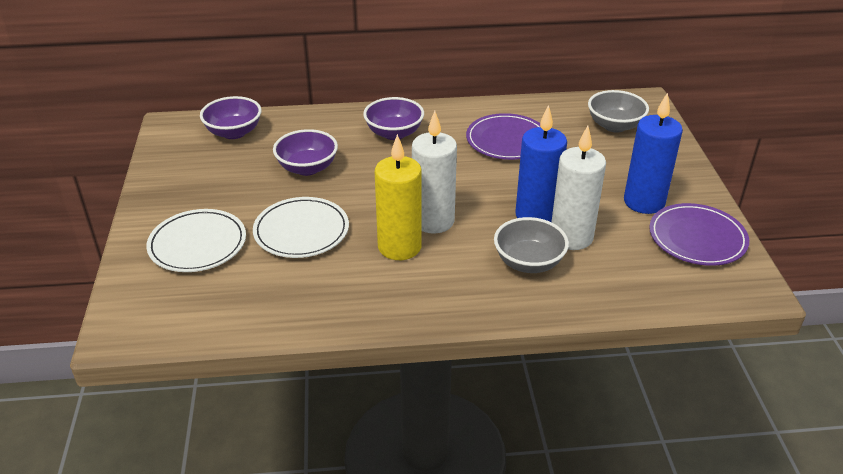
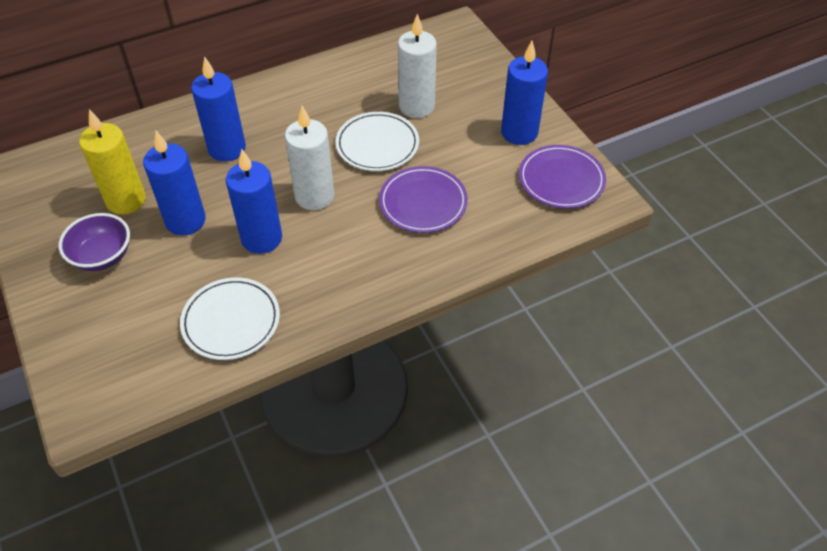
blue candle: [515,105,567,222] [624,92,683,214] = 2 -> [143,131,206,236] [191,56,246,162] [226,149,282,254] [501,41,548,145] = 4
grey bowl: [494,217,569,273] [588,90,649,133] = 2 -> none = 0
purple bowl: [200,96,261,139] [273,129,338,176] [363,97,424,140] = 3 -> [59,213,130,271] = 1

